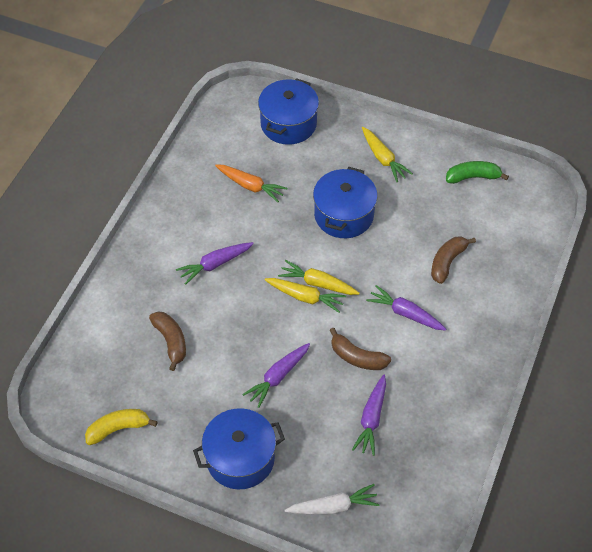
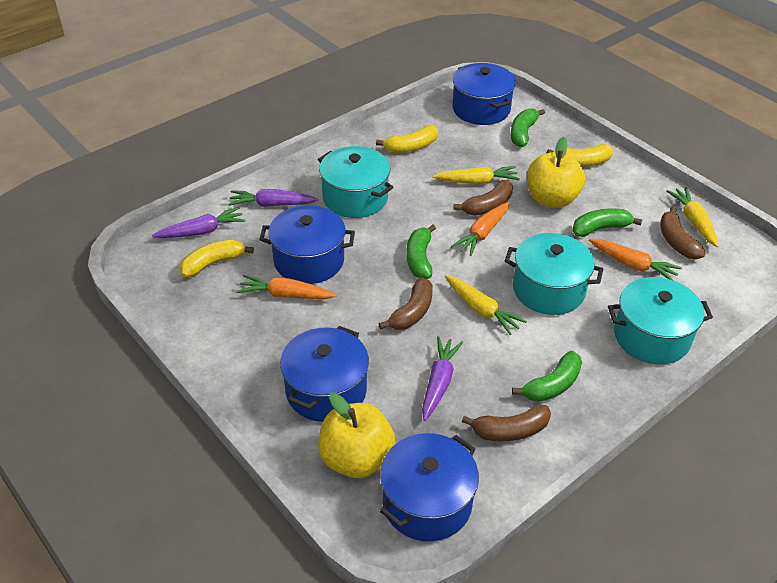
blue pot: [193,408,285,489] [258,78,319,145] [313,167,377,238] = 3 -> [259,205,355,284] [280,326,369,422] [380,433,479,542] [452,63,516,125] = 4
brown banana: [149,311,186,371] [330,327,391,370] [431,237,476,284] = 3 -> [379,278,433,330] [454,180,513,216] [462,405,551,442] [660,207,706,259] = 4
green banana: [446,161,509,184] = 1 -> [406,224,436,279] [511,108,545,147] [512,351,582,402] [572,209,642,237] = 4
orange carrot: [215,164,288,202] = 1 -> [237,275,337,299] [451,202,510,256] [589,239,682,281] = 3
purple carrot: [176,242,254,285] [242,343,310,408] [352,375,386,456] [366,285,446,331] = 4 -> [152,207,245,238] [228,189,318,207] [422,336,463,421] = 3
turquoise pot: none = 0 -> [318,146,394,218] [505,233,603,315] [608,277,713,364] = 3
white carrot: [285,484,380,514] = 1 -> none = 0
yellow apple: none = 0 -> [318,393,395,478] [527,137,585,208] = 2
yellow banana: [85,409,158,445] = 1 -> [180,239,254,277] [376,125,438,153] [546,144,613,167] = 3

